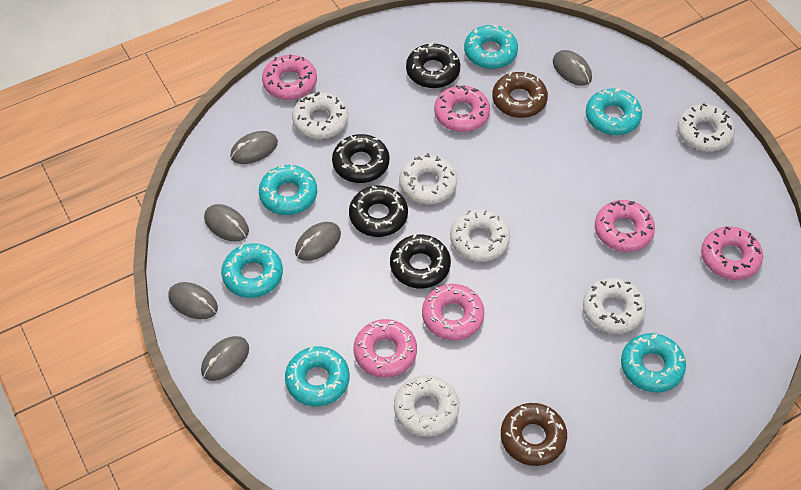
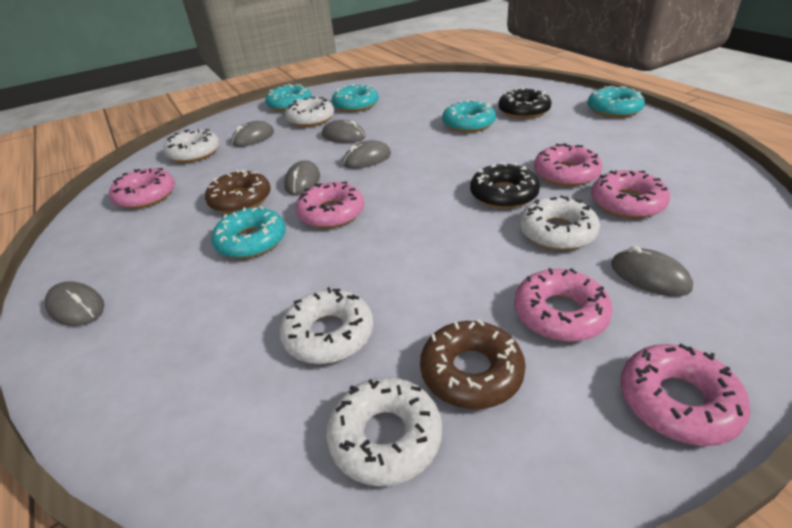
black donut: [332,134,389,183] [349,186,408,237] [390,234,451,288] [406,43,460,88] = 4 -> [470,162,540,209] [498,87,551,119] = 2
turquoise donut: [221,243,283,298] [259,164,317,215] [285,347,349,406] [464,24,518,69] [586,89,642,135] [621,333,686,392] = 6 -> [211,206,286,259] [266,84,312,111] [332,84,379,112] [442,99,496,133] [587,86,645,118] = 5
white donut: [292,92,348,139] [394,375,459,437] [399,153,457,204] [450,209,510,262] [583,278,646,334] [677,103,735,151] = 6 -> [163,129,220,163] [280,287,373,364] [285,97,334,127] [326,377,442,487] [519,195,600,251] = 5

